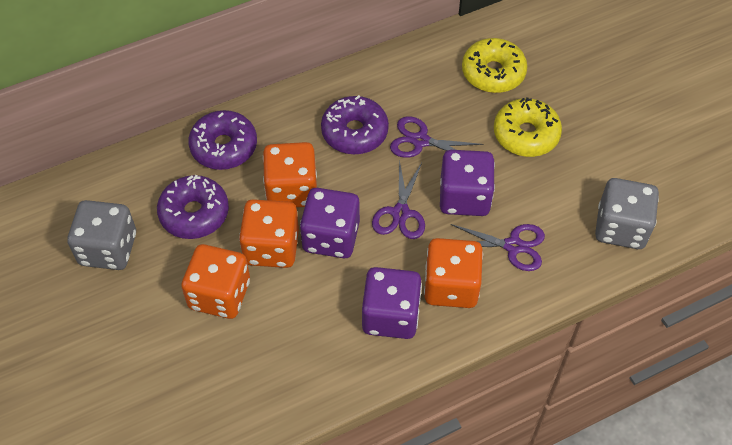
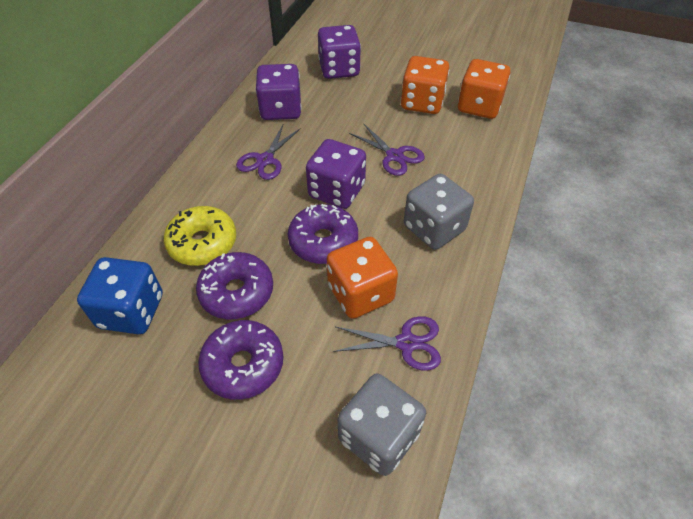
blue dice: none = 0 -> [77,257,163,334] = 1
orange dice: [181,244,250,319] [239,199,299,268] [263,142,317,207] [424,238,483,308] = 4 -> [327,237,398,319] [401,56,449,114] [458,59,510,119] = 3
yellow donut: [462,38,527,93] [494,97,562,157] = 2 -> [164,206,236,266] = 1

